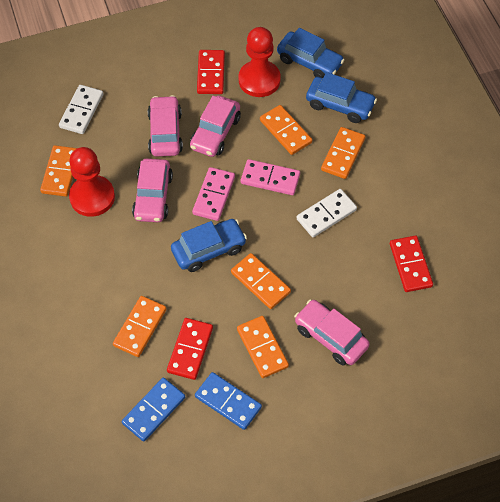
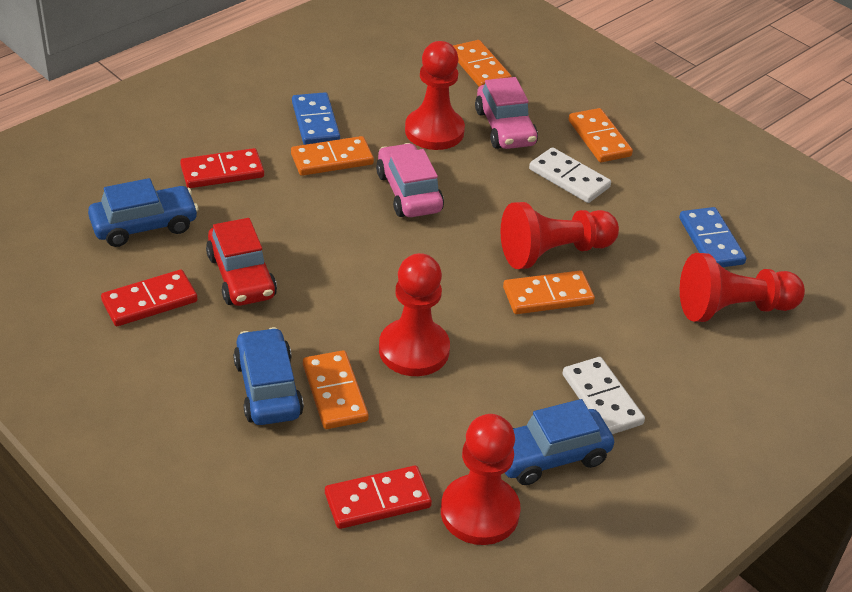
orange domino: [40,145,77,197] [113,296,166,357] [231,253,291,309] [237,316,289,378] [260,105,312,155] [321,127,365,179] = 6 -> [291,136,374,176] [303,350,369,429] [453,40,511,87] [503,271,595,314] [569,108,633,162] = 5
pink car: [132,159,173,222] [148,95,183,157] [190,96,241,157] [294,299,370,365] = 4 -> [376,143,444,217] [475,77,538,149] = 2
pink domino: [192,167,235,221] [241,159,300,195] = 2 -> none = 0
red car: none = 0 -> [206,218,277,306] = 1
red pawn: [69,147,115,217] [239,27,281,97] = 2 -> [379,253,450,376] [405,41,465,150] [441,414,521,545] [500,202,619,269] [680,253,805,322] = 5

